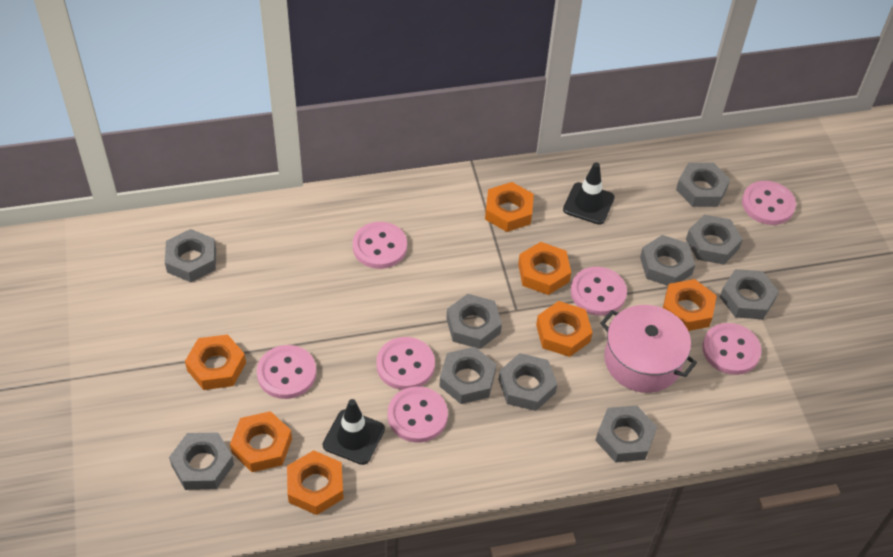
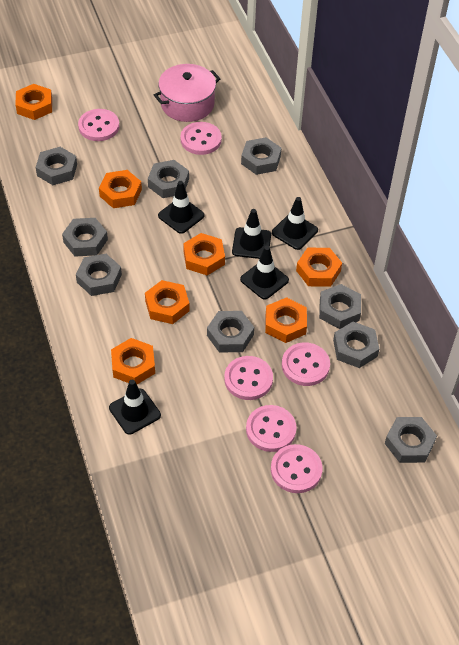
black traffic cone: [323,399,385,465] [563,162,615,225] = 2 -> [109,380,161,435] [158,181,204,234] [232,209,271,259] [240,246,289,300] [272,197,318,250] = 5
grey nut: [165,229,216,282] [169,432,234,490] [439,347,496,404] [446,294,502,349] [498,353,557,411] [595,406,657,463] [640,235,695,286] [676,163,730,207] [686,215,743,265] [720,269,779,319] = 10 -> [36,147,77,185] [62,218,108,257] [76,254,122,296] [148,160,189,198] [207,311,254,352] [241,137,281,175] [319,284,361,329] [333,322,379,368] [385,417,437,463] = 9
pink button: [257,345,316,399] [353,222,407,269] [376,337,435,390] [388,386,448,443] [571,267,627,316] [702,323,762,375] [742,181,796,225] = 7 -> [78,109,120,141] [180,122,222,155] [224,356,273,400] [246,405,297,452] [271,444,323,493] [282,342,330,386] = 6

